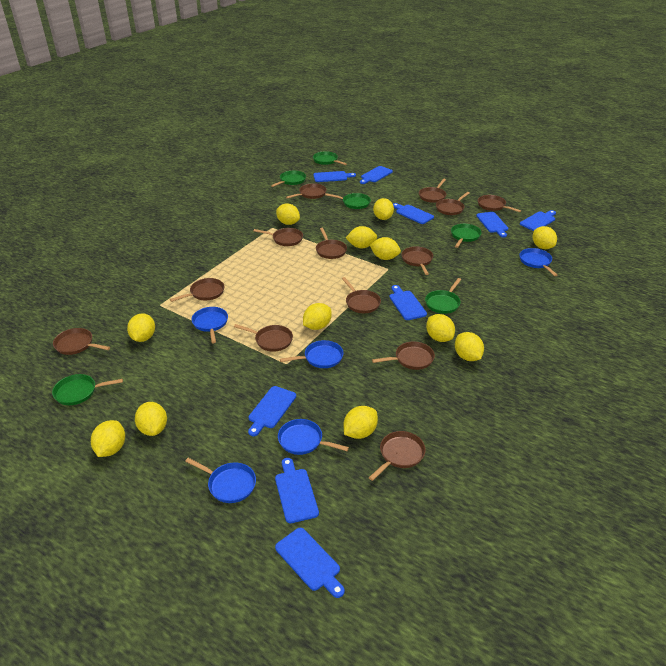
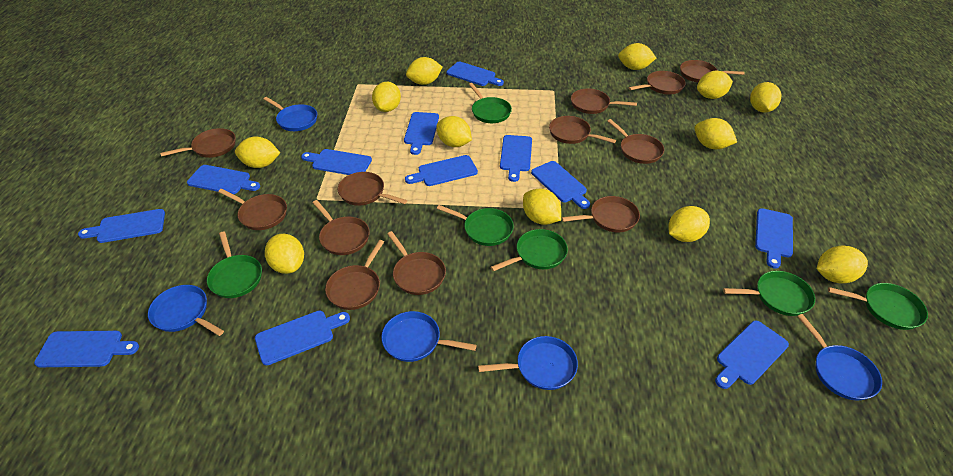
blue cutting board: [248,386,296,436] [275,458,319,523] [275,528,345,598] [313,171,356,182] [360,166,393,184] [390,285,427,320] [393,203,434,224] [476,212,508,238] [520,210,556,231] = 9 -> [34,331,139,367] [78,209,165,243] [187,165,260,194] [255,311,350,365] [301,149,372,175] [404,112,439,155] [405,155,478,186] [446,62,504,86] [500,135,532,182] [531,161,590,209] [715,321,789,389] [755,208,793,269] = 12
brown pan: [53,328,110,355] [170,278,225,302] [234,324,293,352] [253,228,303,246] [286,183,327,199] [316,228,347,259] [342,277,381,313] [369,431,426,481] [372,342,435,370] [401,246,433,275] [419,179,446,203] [436,192,470,215] [478,195,521,212] = 13 -> [160,128,236,158] [218,189,287,230] [312,200,370,255] [325,240,384,310] [338,172,407,206] [387,231,446,295] [549,116,616,144] [562,196,640,232] [571,89,637,114] [607,119,664,164] [629,71,686,94] [680,60,745,83] = 12

